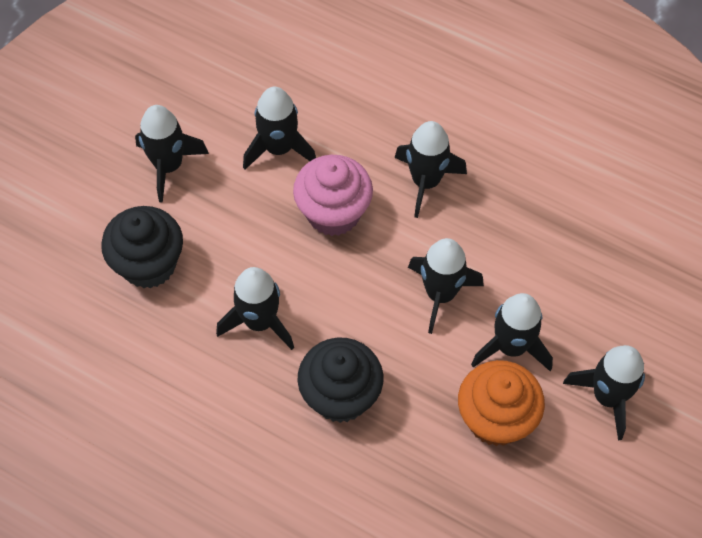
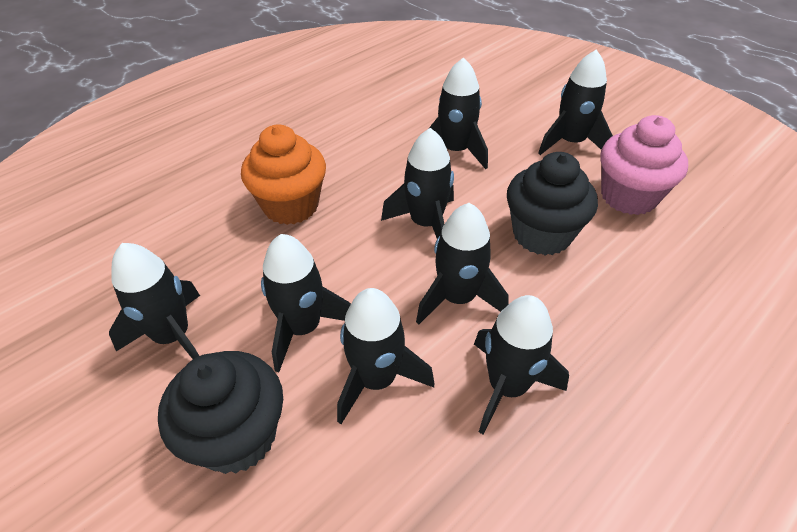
black rocket: [135,105,209,203] [216,267,294,350] [243,86,316,170] [395,121,467,218] [408,238,484,334] [471,293,553,371] [563,345,645,440] = 7 -> [109,243,200,359] [261,234,351,372] [337,288,434,424] [381,128,454,239] [416,203,509,325] [429,57,488,169] [474,295,569,434] [538,50,613,155] = 8

